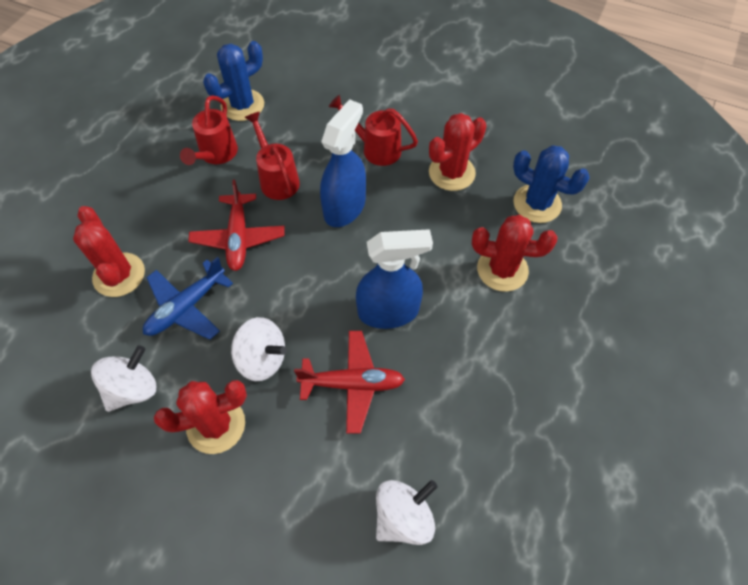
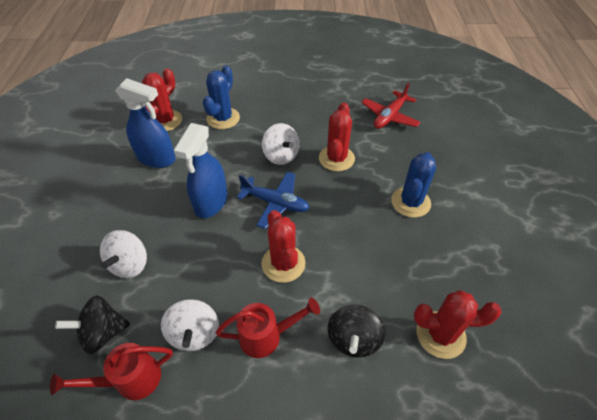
black spinning top: none = 0 -> [55,296,130,354] [328,305,385,357] = 2
red plane: [188,179,285,271] [294,331,405,434] = 2 -> [361,83,421,129] = 1
red watering can: [180,95,238,165] [244,112,300,200] [329,95,418,166] = 3 -> [50,343,173,400] [215,298,320,358] = 2

